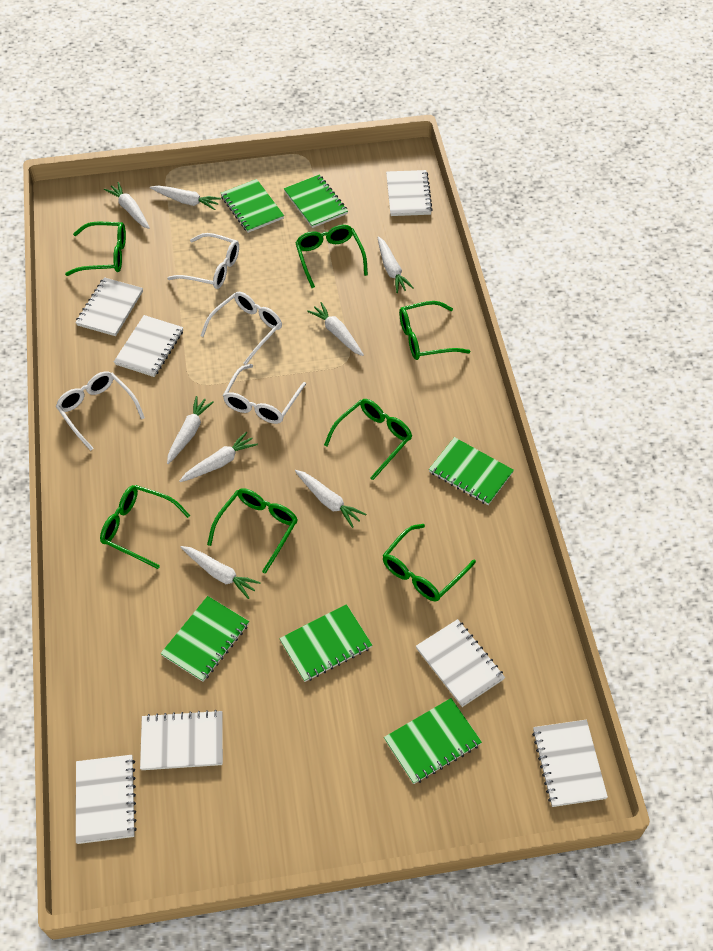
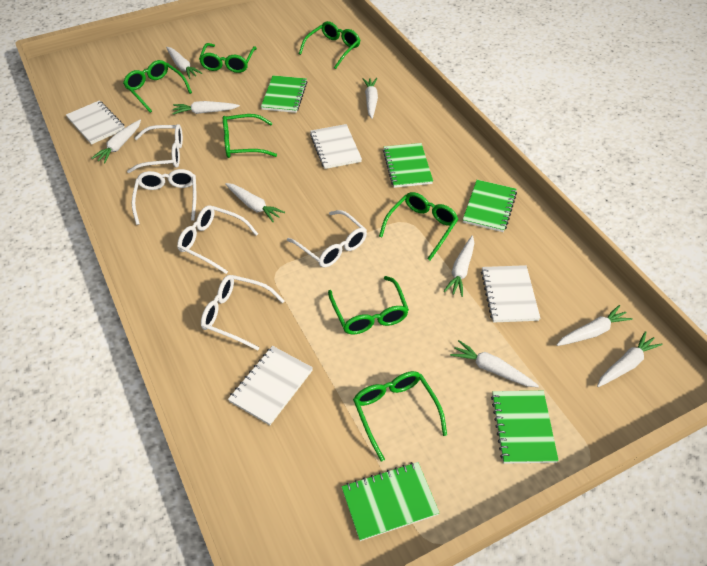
green notebook: [160,596,249,682] [221,179,284,233] [279,604,372,682] [284,175,348,228] [384,698,482,784] [429,437,514,505] = 6 -> [261,75,307,113] [341,462,440,541] [383,143,433,188] [463,180,517,232] [491,391,559,464] = 5
white carrot: [104,182,150,229] [150,185,221,210] [167,396,214,464] [179,431,258,482] [180,546,261,599] [295,470,366,528] [307,302,364,356] [378,237,414,293] = 8 -> [92,120,141,163] [166,47,202,79] [172,101,240,114] [225,183,285,222] [362,78,378,119] [444,235,474,297] [450,340,539,387] [556,305,633,346] [597,331,663,387] = 9
white glasses: [56,371,145,451] [168,233,239,289] [201,292,282,365] [223,364,306,424] = 4 -> [127,124,183,173] [132,169,196,225] [177,205,258,274] [201,275,285,351] [287,210,367,267] = 5
white notebook: [75,277,143,336] [76,755,137,844] [114,315,183,377] [140,710,223,770] [386,170,433,216] [416,619,505,707] [532,720,608,807] = 7 -> [66,101,125,145] [228,346,313,425] [310,124,362,169] [481,265,540,323] = 4

